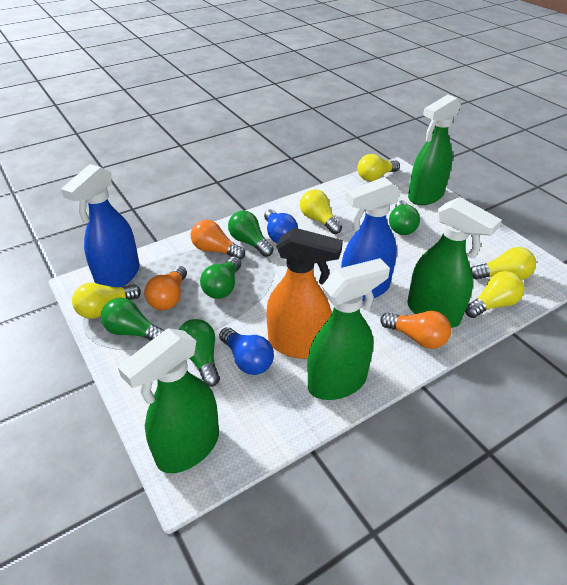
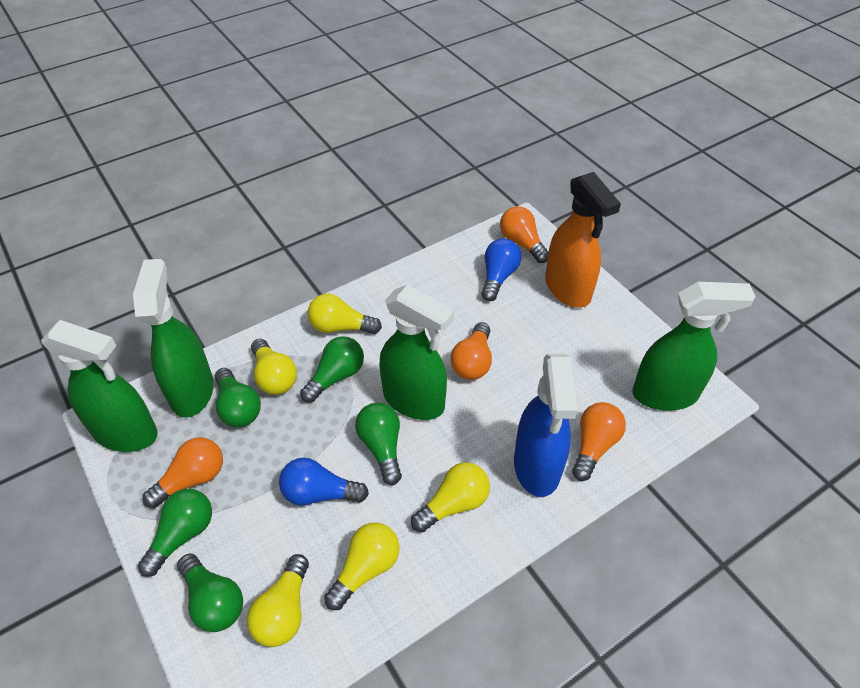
blue spray bottle: [61,164,140,287] [341,177,401,301] = 2 -> [514,354,577,497] = 1
orange light bulb: [144,266,187,310] [191,220,245,260] [380,311,451,349] = 3 -> [143,437,223,508] [450,322,492,380] [500,206,549,263] [572,402,626,481] = 4

